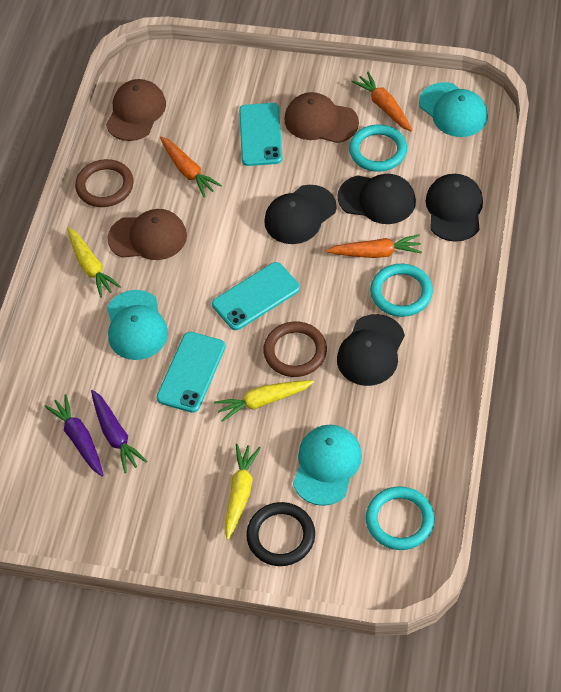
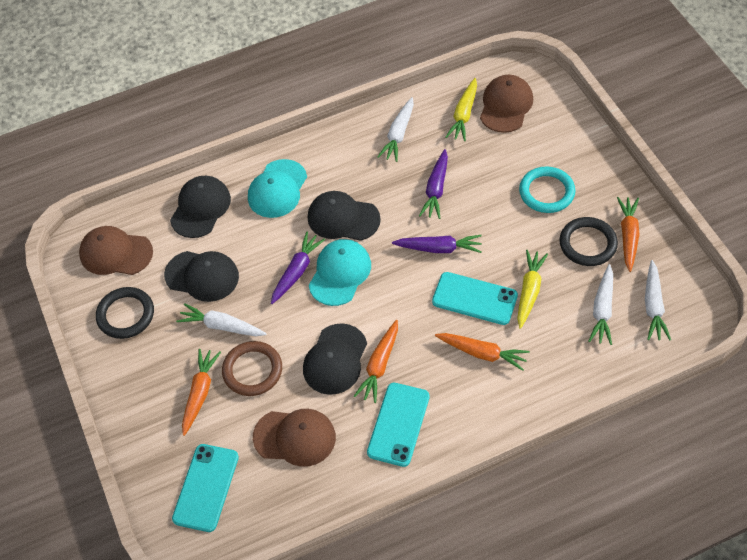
black ring: [246,502,315,566] = 1 -> [96,287,154,339] [559,217,618,266] = 2
brown ring: [75,159,134,207] [263,322,327,377] = 2 -> [222,341,282,396] = 1
orange carrot: [160,136,222,197] [326,234,422,258] [351,72,413,132] = 3 -> [182,349,221,436] [354,320,398,403] [435,333,529,371] [617,197,639,272] = 4
purple carrot: [44,394,103,476] [91,390,147,473] = 2 -> [271,232,325,304] [392,235,482,253] [419,149,448,219] = 3
turquoise cap: [107,290,168,360] [293,425,362,506] [419,82,488,137] = 3 -> [248,159,307,218] [309,239,371,306] = 2
turquoise ring: [349,125,407,172] [366,486,435,550] [370,264,433,317] = 3 -> [519,167,576,213] = 1
white carrot: none = 0 -> [176,303,267,336] [378,97,414,162] [589,264,613,345] [645,260,671,340] = 4
yellow carrot: [67,227,121,298] [214,380,314,422] [224,444,261,540] = 3 -> [446,78,477,141] [517,250,548,329] = 2

